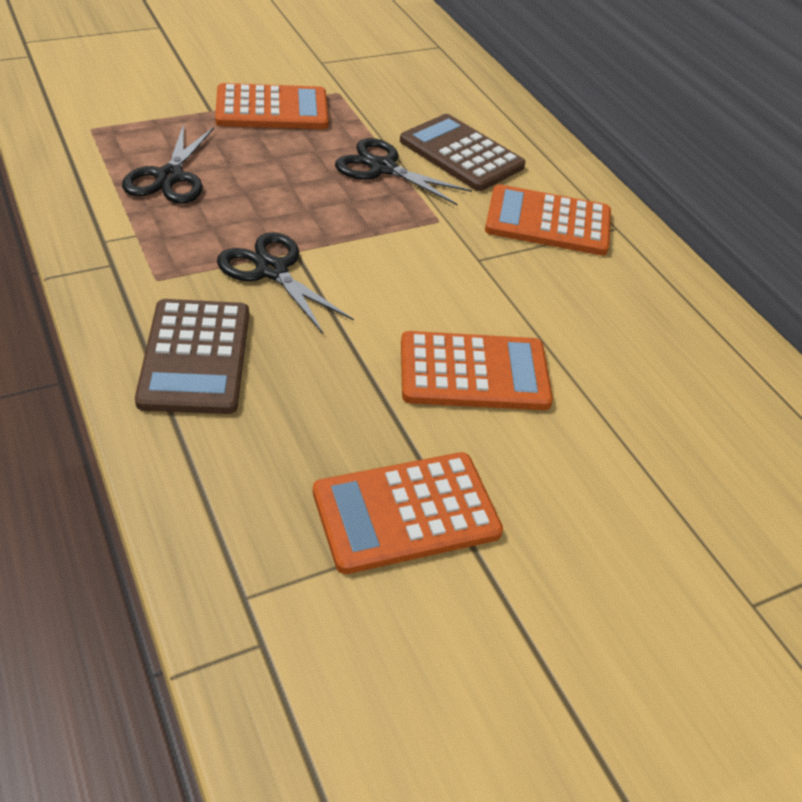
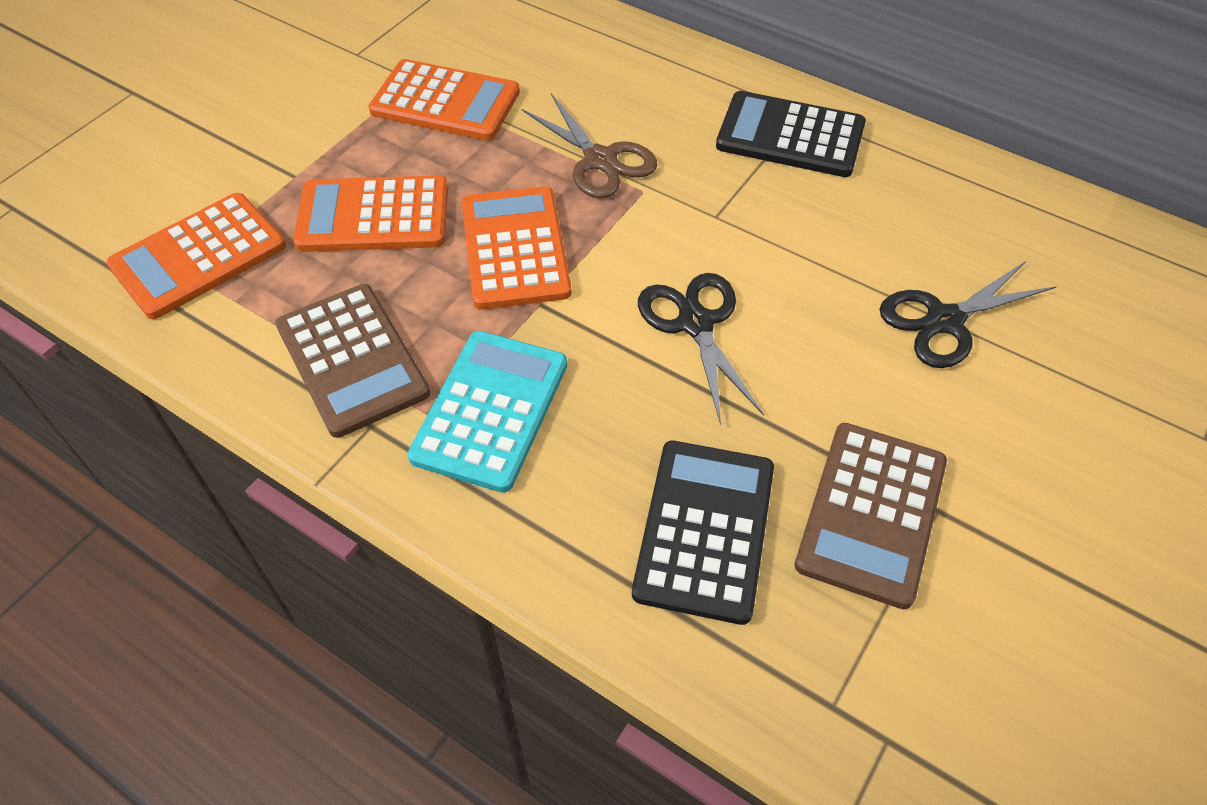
black calculator: none = 0 -> [632,441,774,625] [716,91,866,177] = 2
black scissors: [122,124,214,204] [217,232,354,334] [335,138,472,205] = 3 -> [638,273,764,425] [880,260,1057,368] = 2
brown scissors: none = 0 -> [522,93,657,198] = 1
turquoise calculator: none = 0 -> [407,331,567,493] = 1

